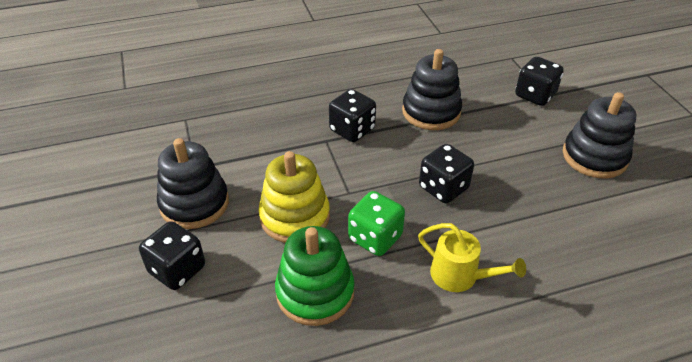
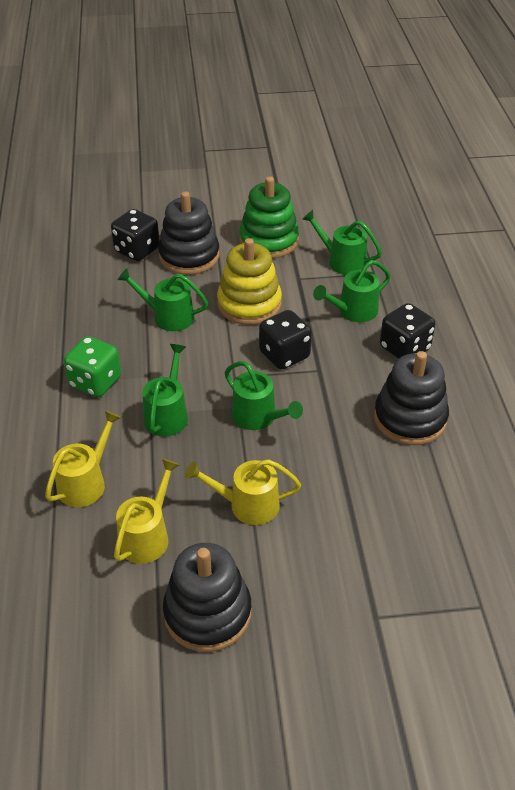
black dice: [139,221,205,290] [329,89,376,142] [419,144,474,203] [515,57,564,106] = 4 -> [111,209,159,261] [259,310,312,370] [380,303,435,359] = 3
green watering can: none = 0 -> [118,268,208,331] [143,344,188,437] [225,361,303,430] [302,210,382,275] [313,260,391,322] = 5
yellow watering can: [418,223,526,292] = 1 -> [45,410,121,507] [114,459,180,564] [185,459,301,525] = 3

